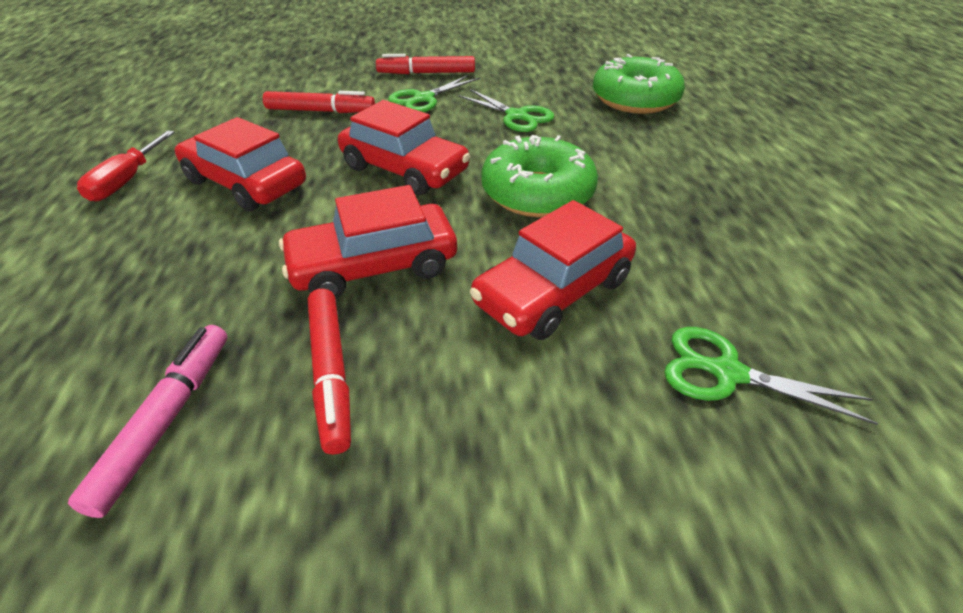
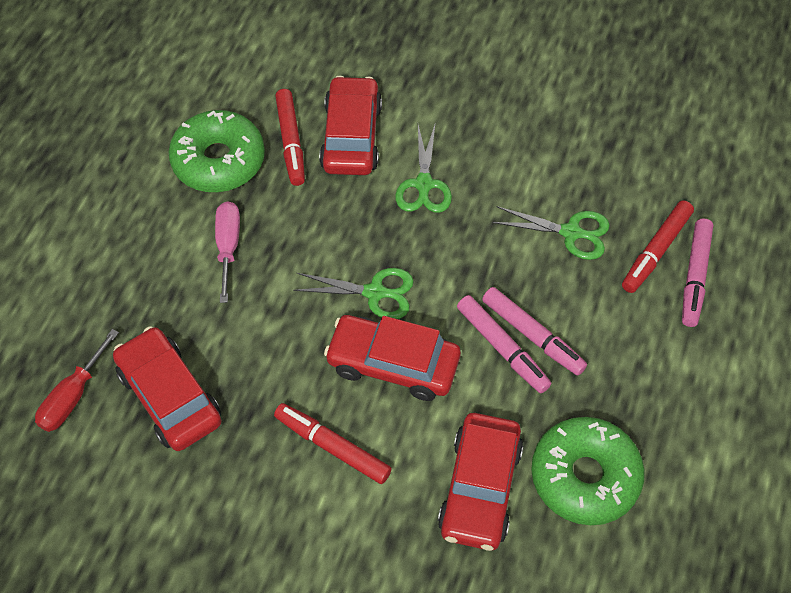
pink marker: [68,325,228,518] = 1 -> [457,295,551,393] [482,287,587,376] [682,219,713,327] = 3
pink screwdriver: none = 0 -> [215,201,240,303] = 1

